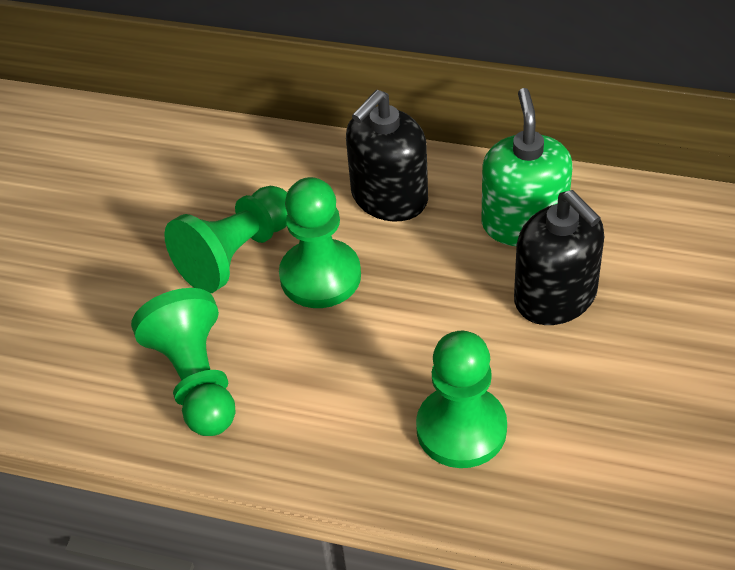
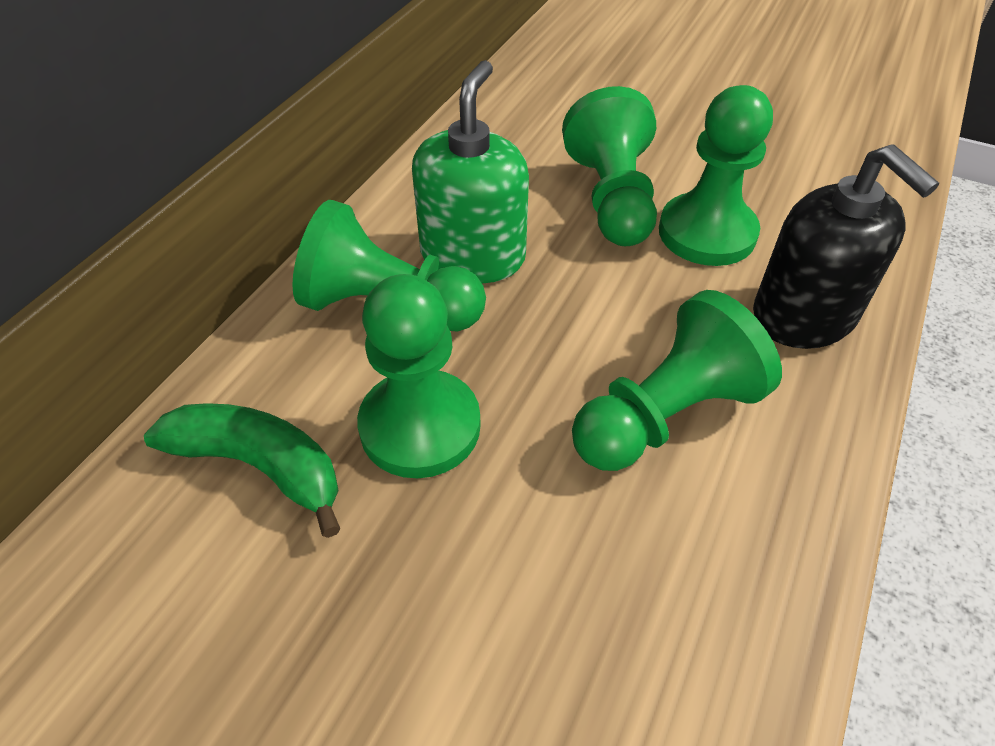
black soap dispenser: [346,90,428,221] [514,190,604,325] = 2 -> [753,144,939,349] = 1
green banana: none = 0 -> [144,403,340,538] = 1
green pawn: [131,288,236,436] [164,186,287,293] [279,177,361,308] [416,331,507,468] = 4 -> [292,200,486,332] [357,274,481,478] [562,86,657,246] [572,290,782,471] [659,85,773,266] = 5

